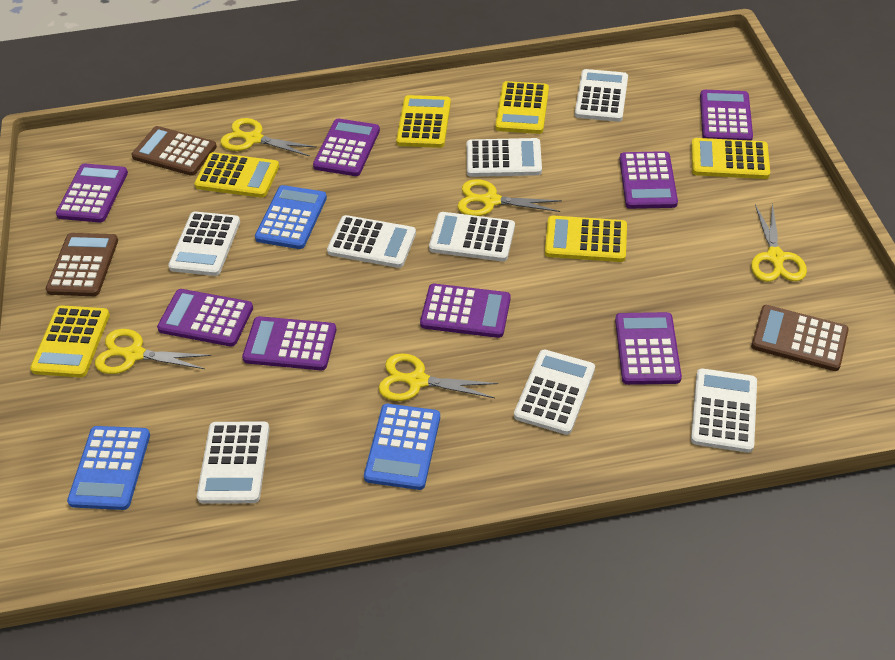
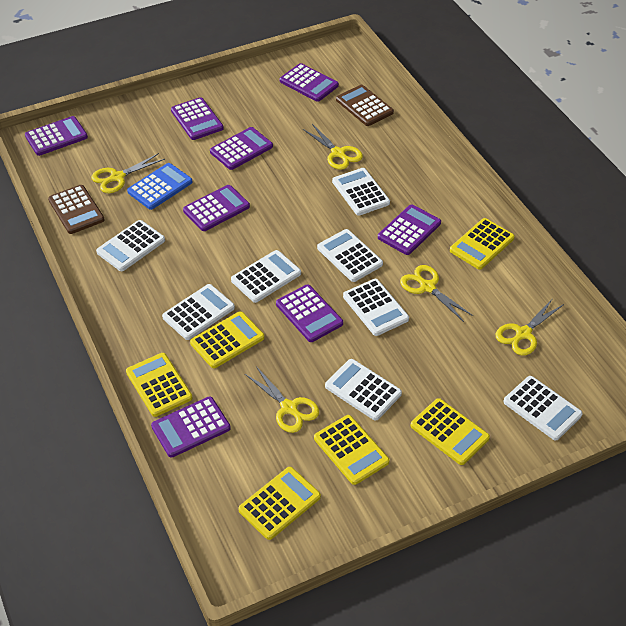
blue calculator: [67,426,150,510] [255,185,327,249] [364,404,440,490] = 3 -> [127,163,192,210] = 1
brown calculator: [46,233,118,296] [131,126,217,176] [751,305,849,371] = 3 -> [48,185,105,234] [336,85,394,126] = 2

